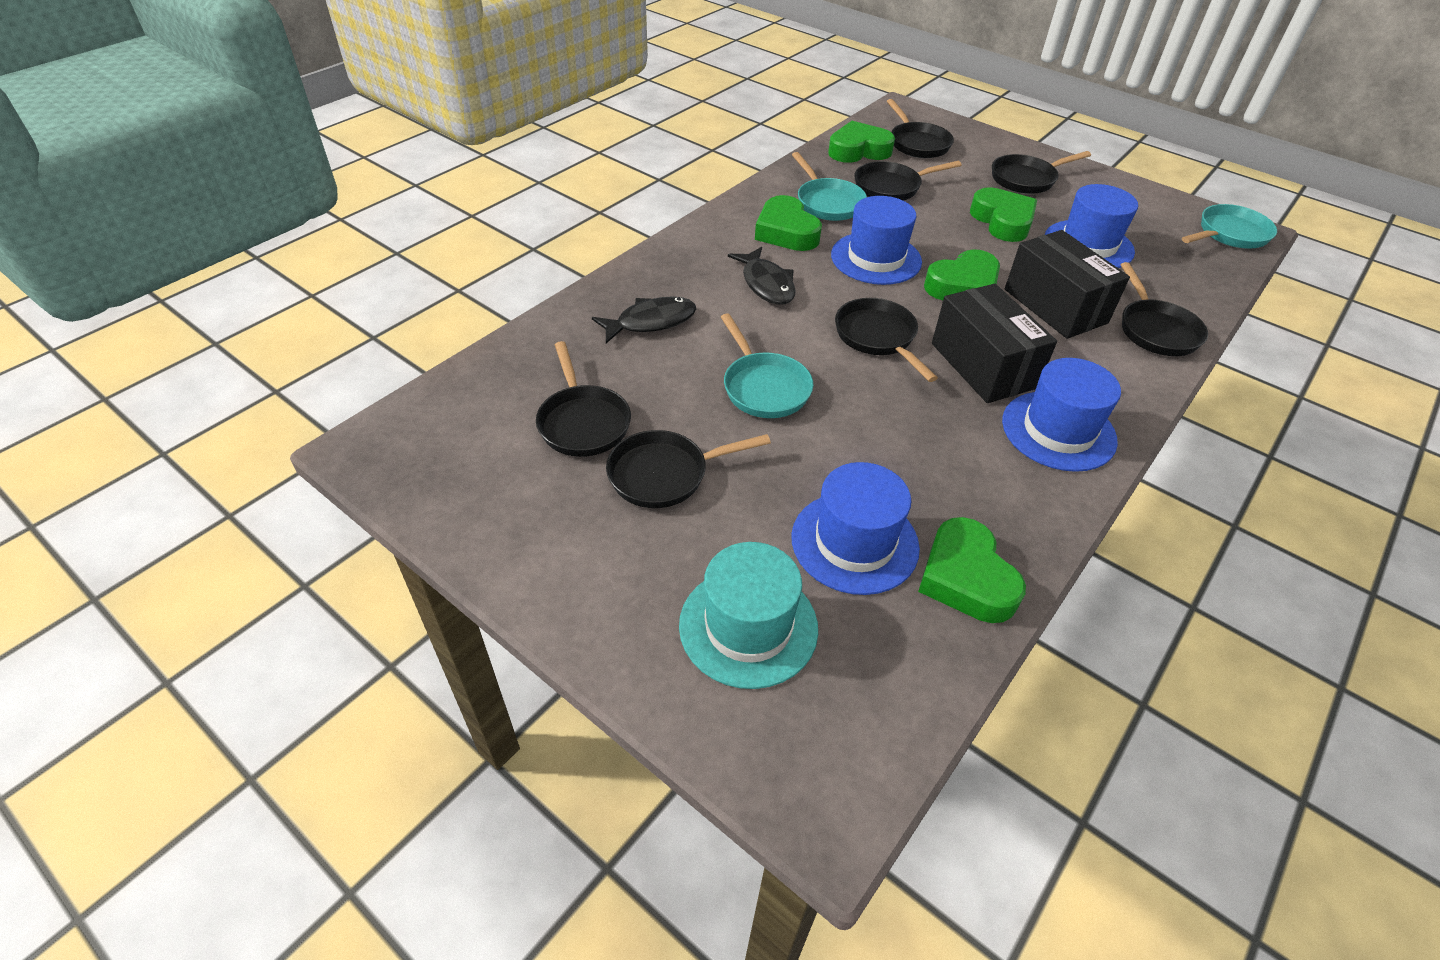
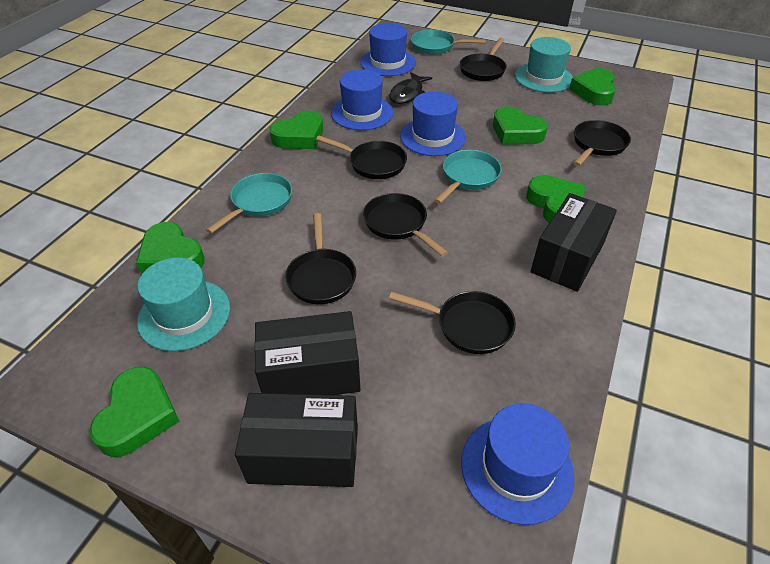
black box: [932,284,1057,403] [1005,230,1130,339] = 2 -> [235,393,358,487] [254,311,360,395] [531,193,617,292] = 3
black fish: [592,297,696,343] [728,247,796,305] = 2 -> [389,72,432,104] = 1
black pan: [536,341,631,457] [606,430,771,508] [835,298,938,382] [855,161,961,200] [887,99,954,158] [992,151,1091,194] [1120,262,1208,356] = 7 -> [285,213,356,304] [316,135,407,179] [363,193,448,257] [389,291,516,354] [460,38,507,81] [573,120,631,166] = 6
green heart: [755,195,822,251] [828,121,895,163] [918,517,1026,623] [924,249,1000,300] [970,187,1037,242] = 5 -> [89,367,179,457] [136,222,204,275] [270,111,323,149] [493,106,548,145] [526,175,585,223] [569,68,616,106] = 6
turquoise hat: [679,542,818,689] = 1 -> [137,257,230,351] [515,37,573,93] = 2

